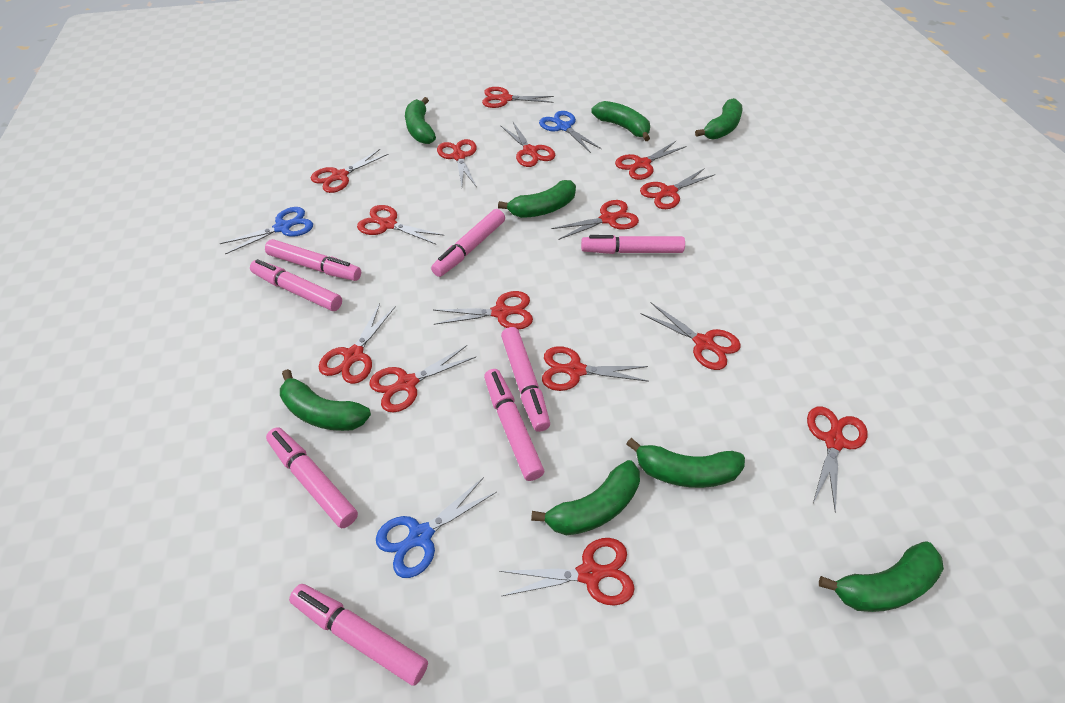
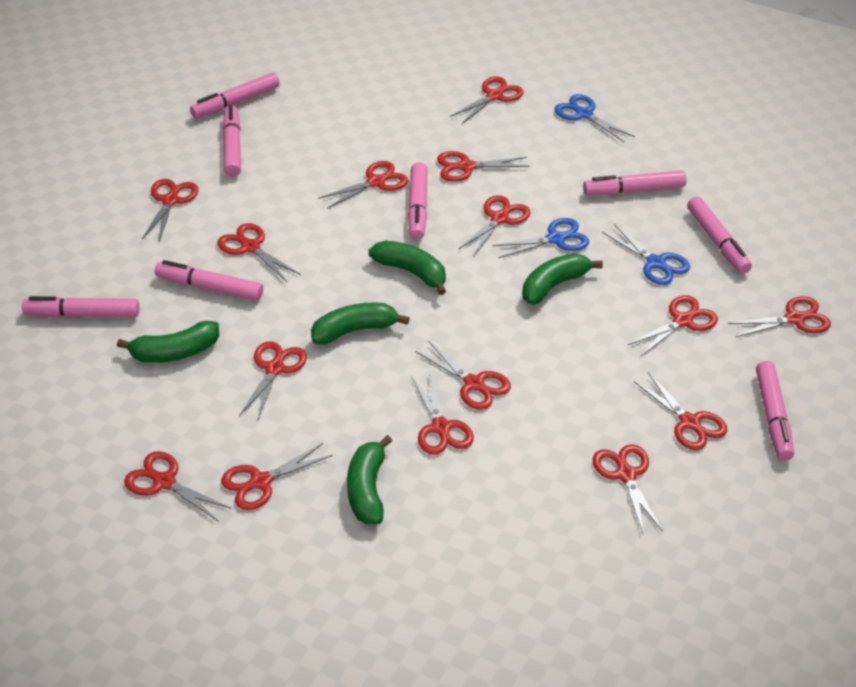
green banana: [280,369,371,431] [405,97,436,144] [498,180,576,218] [531,460,640,535] [591,101,650,141] [626,438,745,488] [695,98,743,140] [819,541,944,612] = 8 -> [117,321,219,363] [311,302,410,344] [347,435,392,524] [369,240,446,295] [522,253,603,305] = 5

